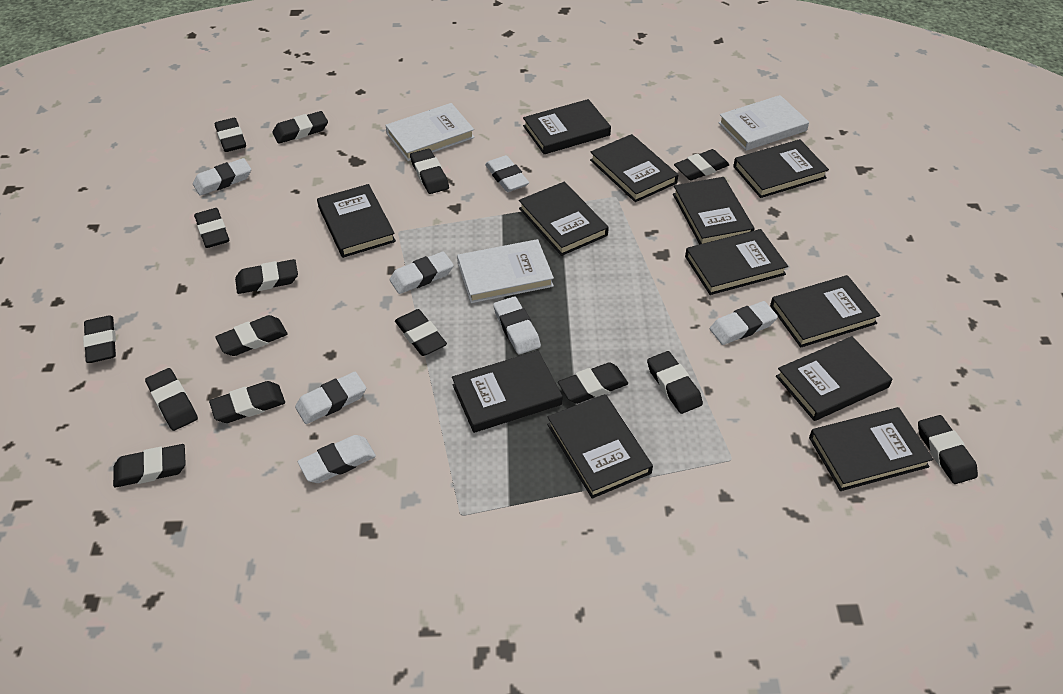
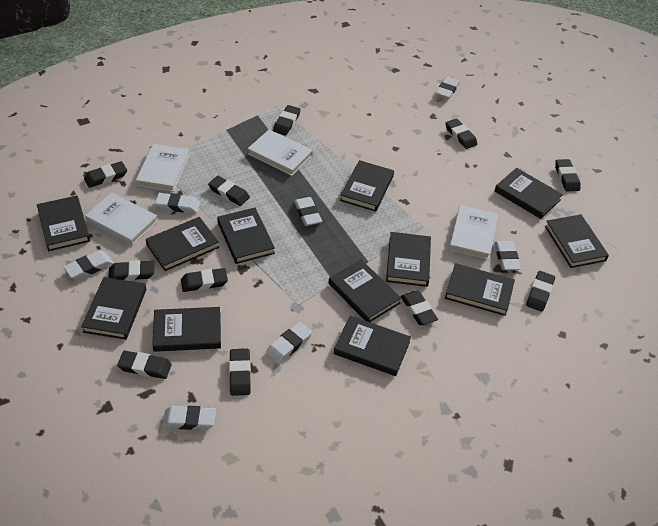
black eraser: [83,315,116,363] [113,444,186,488] [145,368,198,431] [194,208,229,248] [209,381,285,423] [215,118,246,152] [215,315,288,356] [235,259,298,294] [272,111,328,144] [395,309,447,356] [410,149,449,194] [558,362,628,404] [647,351,703,414] [674,149,729,181] [918,415,978,484] = 15 -> [84,161,127,188] [108,260,154,281] [117,351,172,379] [181,268,228,292] [208,176,250,206] [229,349,251,396] [273,105,301,135] [400,290,438,325] [445,118,477,149] [526,271,555,312] [555,159,580,191] = 11
white book: [385,103,475,161] [457,239,554,303] [718,95,809,151] = 3 -> [85,192,158,246] [136,144,189,192] [248,130,313,176] [449,205,498,260] = 4

